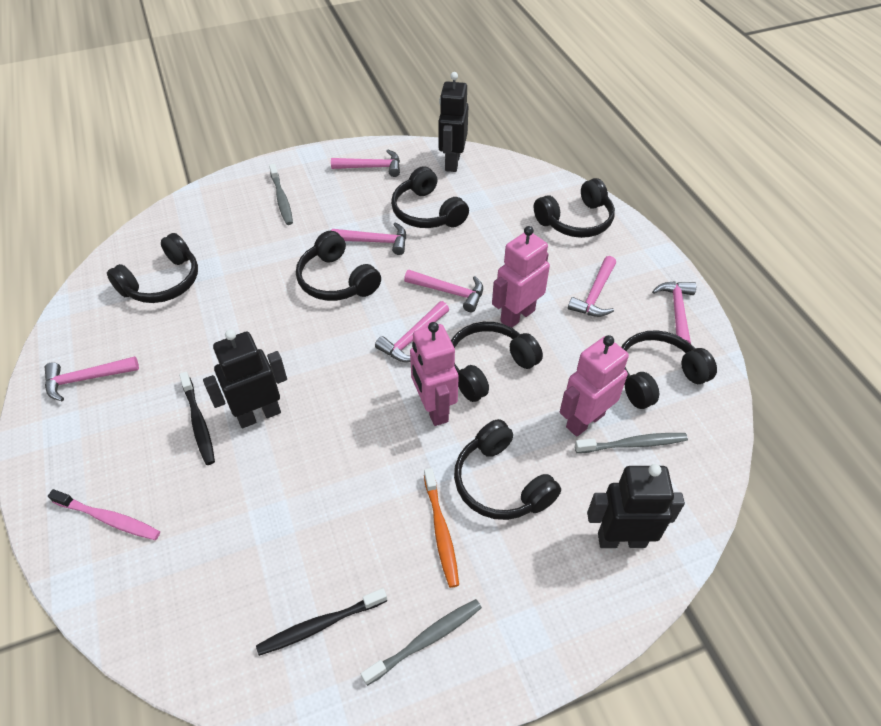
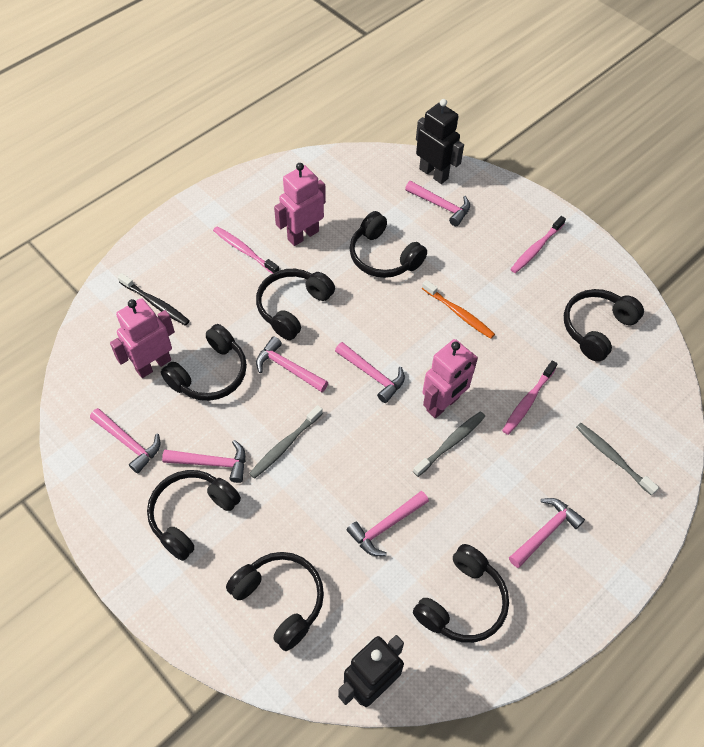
black robot: [203,329,287,428] [438,72,468,172] [587,464,685,548] = 3 -> [338,635,404,707] [416,99,464,184] = 2
black toothbrush: [179,372,215,465] [256,588,387,656] = 2 -> [118,273,190,326] = 1
pink toothbrush: [48,489,160,540] = 1 -> [213,226,279,274] [502,361,557,435] [510,216,566,273] = 3

